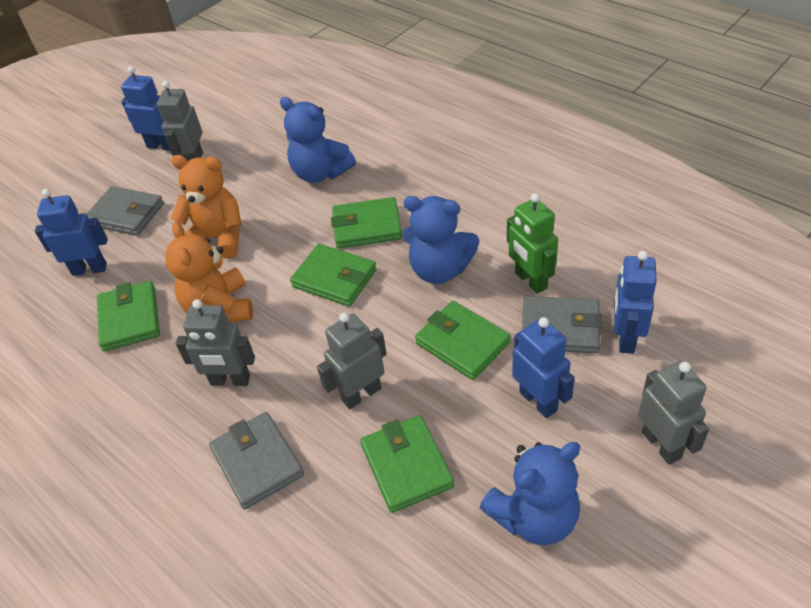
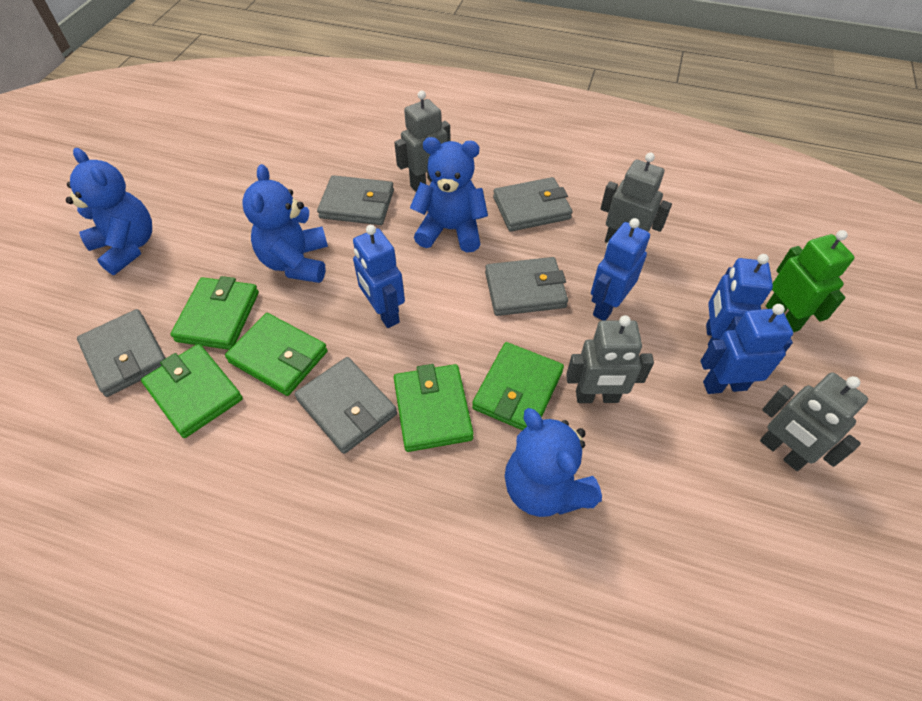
blue teddy bear: [280,97,356,183] [402,196,479,284] [480,442,580,545] = 3 -> [66,148,152,275] [243,164,328,283] [410,137,488,252] [505,408,602,517] = 4
grey wallet: [86,186,164,236] [209,412,304,510] [522,296,603,353] = 3 -> [77,309,166,397] [295,357,397,454] [317,175,394,225] [485,257,568,316] [493,177,572,232] = 5
orange teddy bear: [165,222,253,323] [171,155,242,259] = 2 -> none = 0

